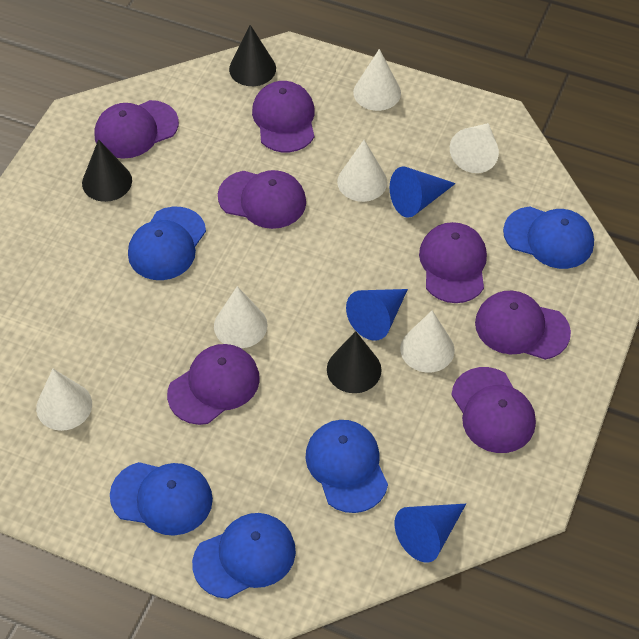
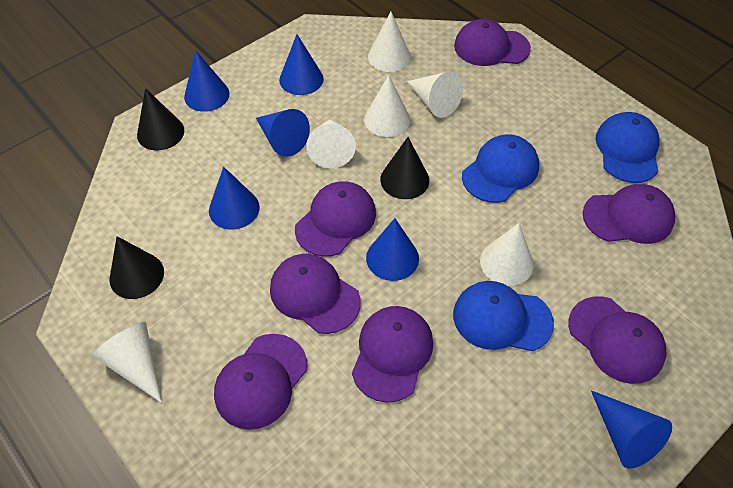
blue cap: [110,462,213,536] [128,207,206,280] [192,513,296,599] [305,420,388,513] [503,206,594,269] = 5 -> [453,281,554,351] [462,134,539,203] [595,112,660,183] = 3
blue cone: [346,289,408,341] [390,166,456,218] [394,504,466,563] = 3 -> [184,50,230,112] [209,167,260,230] [256,109,310,157] [279,34,324,95] [366,218,419,281] [591,390,672,469] = 6

